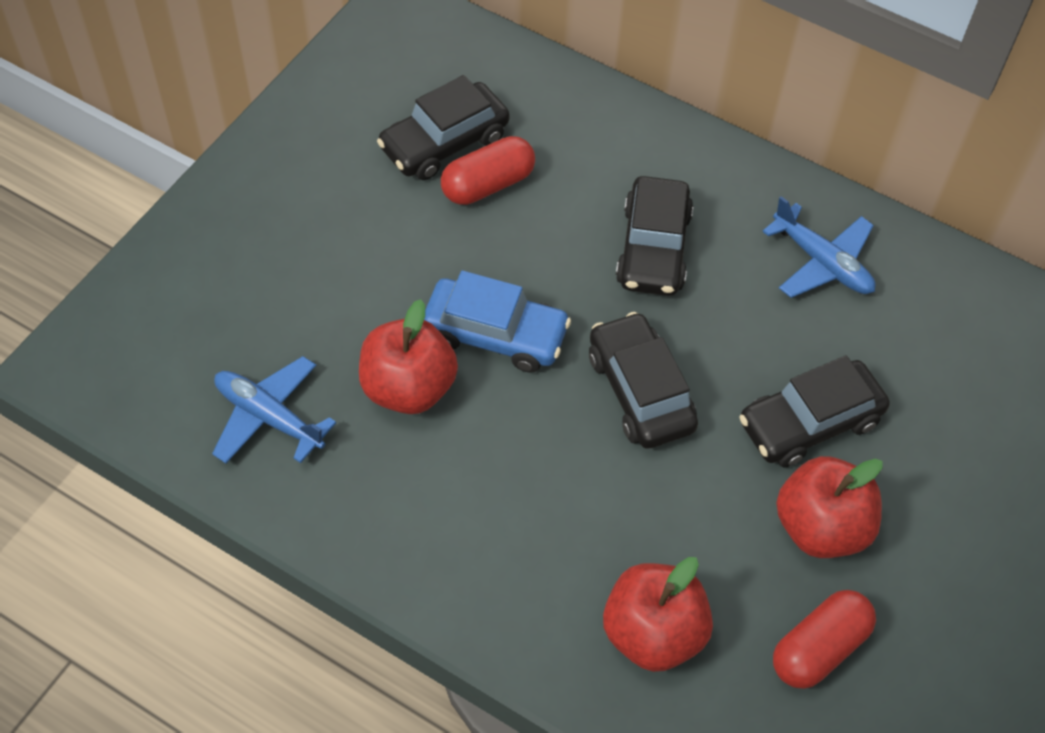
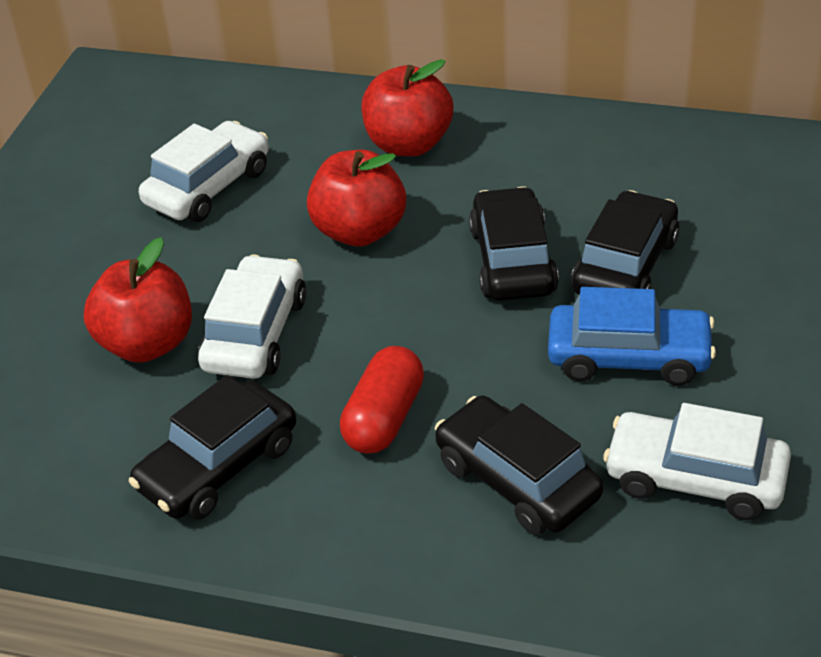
blue plane: [212,356,336,464] [762,196,876,298] = 2 -> none = 0
red capsule: [441,136,535,205] [773,590,876,689] = 2 -> [340,346,424,454] = 1
white car: none = 0 -> [139,121,269,222] [198,255,306,379] [603,403,791,520] = 3

